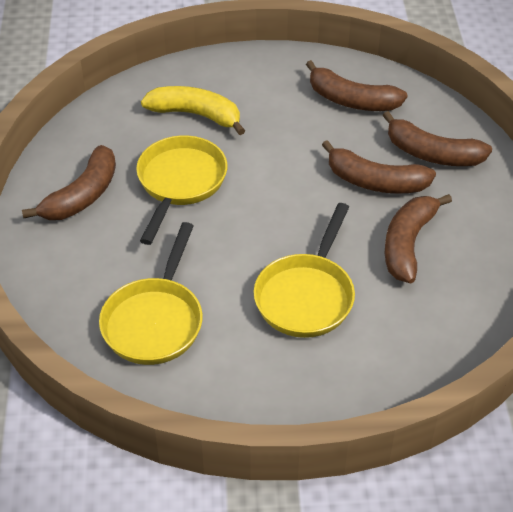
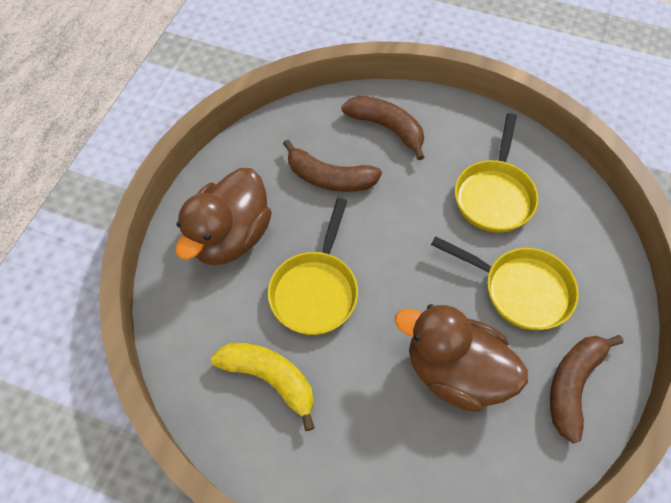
brown banana: [22,145,116,220] [306,60,408,111] [322,140,436,194] [383,111,492,166] [385,194,452,283] = 5 -> [283,140,382,192] [341,96,424,160] [550,335,623,444] = 3
brown duck: none = 0 -> [176,168,272,265] [395,304,528,412] = 2

